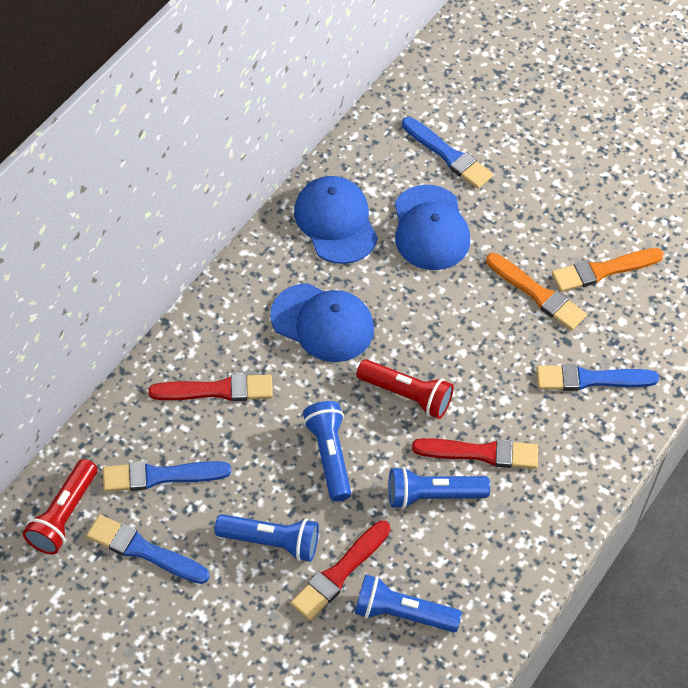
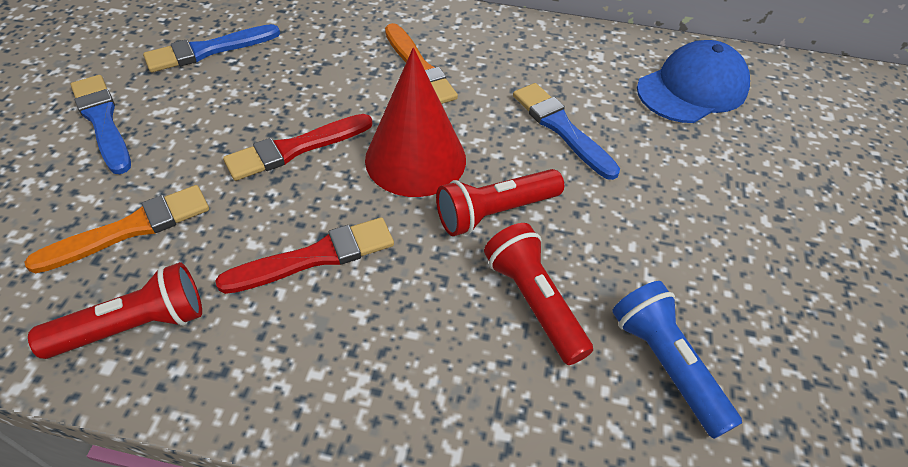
blue brush: [86,515,210,584] [103,461,231,492] [402,117,493,189] [536,364,659,391] = 4 -> [71,75,131,174] [143,24,280,72] [513,83,620,180] = 3
blue cap: [270,283,374,362] [294,176,378,264] [395,185,470,270] = 3 -> [637,40,750,123] = 1
blue flashlight: [215,514,319,562] [303,401,351,502] [355,575,462,632] [388,466,490,509] = 4 -> [612,281,742,439] = 1
red brush: [148,374,273,401] [291,521,390,621] [412,438,538,469] = 3 -> [215,217,394,294] [223,114,373,181] = 2
red cone: none = 0 -> [365,48,466,197] = 1
red flashlight: [23,459,97,555] [356,359,454,419] = 2 -> [28,262,202,359] [436,169,564,236] [484,223,593,365] = 3

